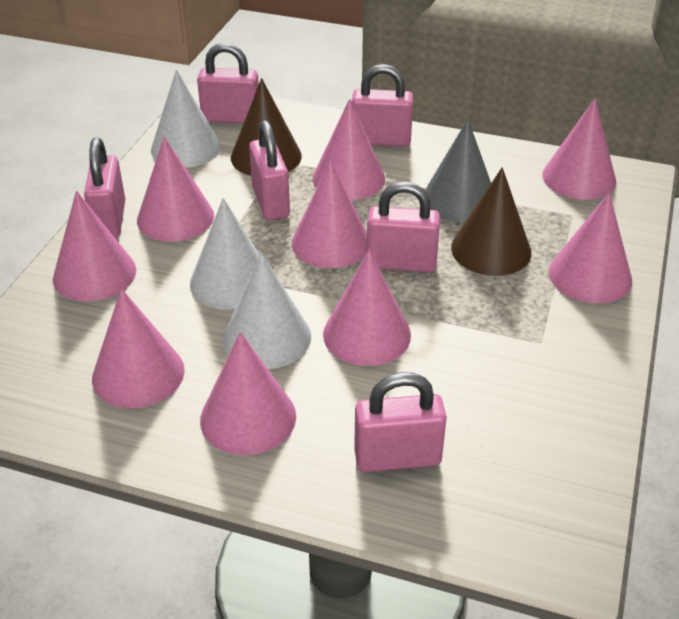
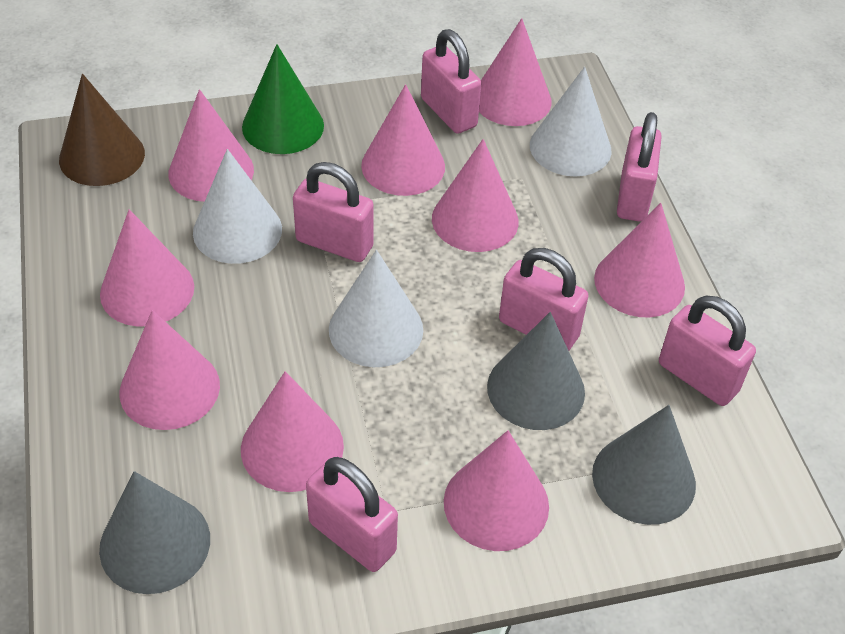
brown cone: [231,78,302,176] [451,167,531,276] = 2 -> [59,74,145,186] = 1
green cone: none = 0 -> [242,44,324,154] = 1
grey cone: [425,119,491,222] = 1 -> [99,471,210,594] [487,312,585,430] [592,405,696,525] = 3

